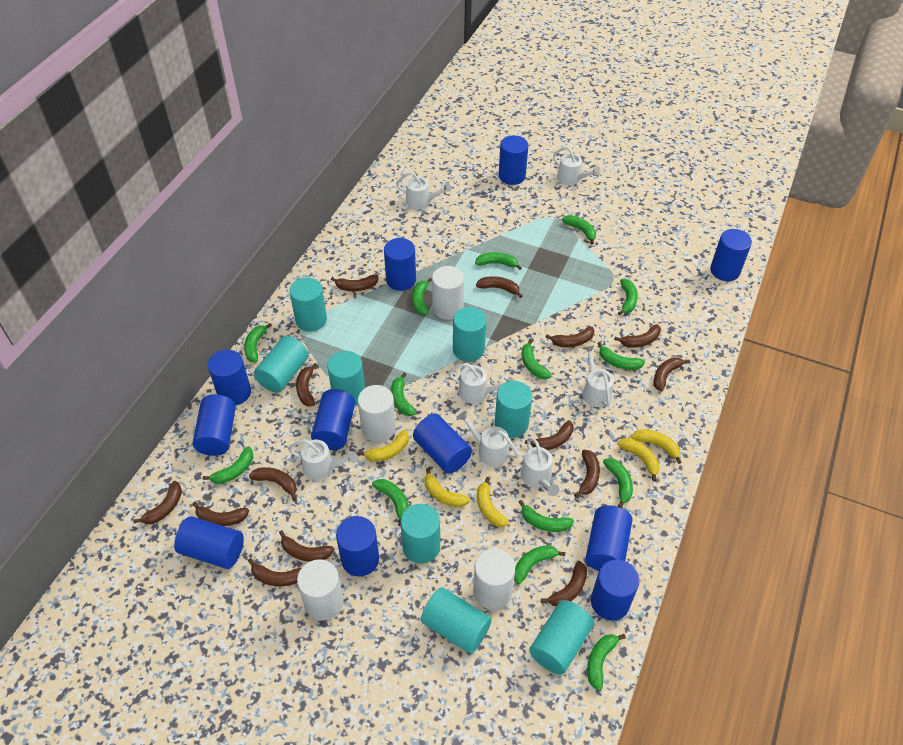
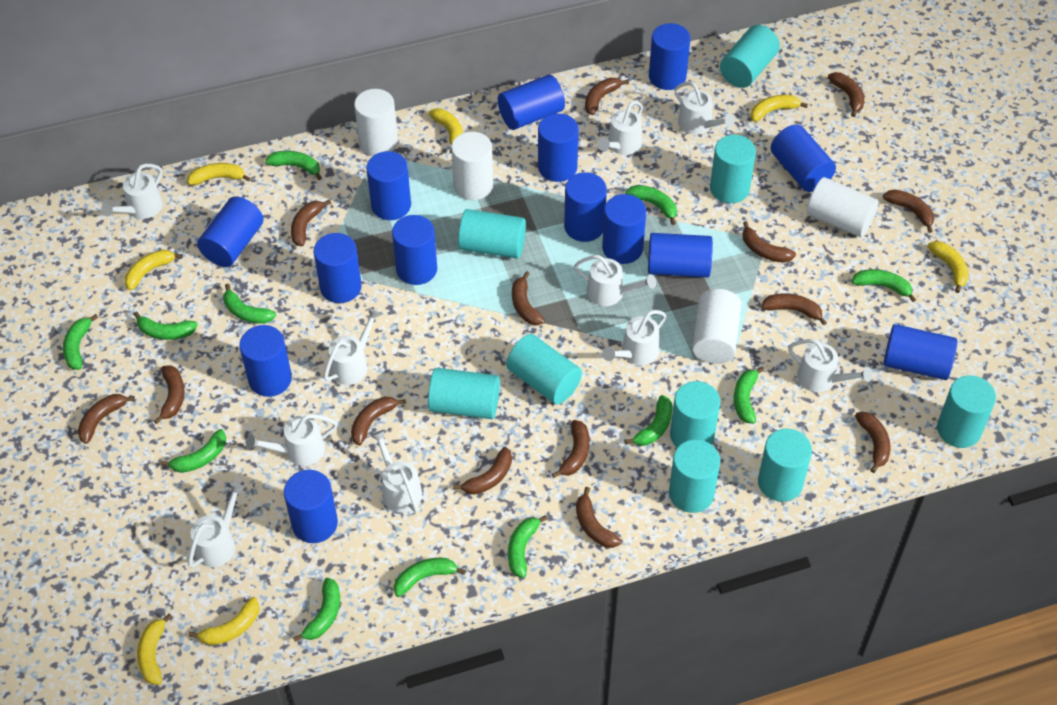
blue cylinder: [174,516,244,569] [193,394,236,456] [208,350,251,405] [311,389,355,450] [336,516,379,576] [384,238,416,291] [413,414,472,474] [499,135,529,185] [585,505,632,571] [591,559,640,620] [710,229,752,281] = 11 -> [197,197,263,267] [239,325,292,397] [284,470,338,543] [314,233,362,303] [366,151,411,220] [392,215,437,285] [498,75,565,130] [538,113,579,182] [564,172,607,242] [602,194,646,264] [648,233,713,278] [649,23,691,90] [771,124,836,192] [883,324,957,380] = 14
green banana: [203,446,253,484] [244,323,272,362] [372,479,408,526] [391,372,416,416] [412,278,432,315] [475,252,522,270] [514,545,565,584] [519,500,574,532] [522,339,552,379] [562,215,596,245] [587,634,626,690] [597,342,645,370] [603,458,633,508] [618,279,638,315] = 14 -> [63,314,98,370] [133,311,198,340] [160,429,226,473] [223,284,276,324] [265,151,322,180] [293,578,340,642] [394,557,466,597] [508,515,547,578] [624,395,672,446] [626,185,677,225] [734,366,764,424] [852,269,916,302] = 12
turquoise cylinder: [254,336,309,393] [290,277,327,332] [327,351,365,406] [401,504,440,564] [421,587,492,654] [453,307,486,362] [495,381,532,438] [529,600,594,675] = 8 -> [428,368,500,419] [458,209,526,259] [506,334,582,404] [669,440,720,513] [670,381,720,448] [710,135,756,203] [720,25,780,88] [758,429,812,502] [937,375,996,448] = 9
white watering can: [288,439,358,480] [396,172,451,210] [448,363,514,404] [457,411,519,466] [521,438,559,496] [553,147,601,185] [582,346,614,407] = 7 -> [101,164,163,219] [188,482,245,568] [246,414,338,466] [324,308,382,385] [370,430,422,513] [574,255,656,306] [597,101,643,155] [602,310,666,365] [674,81,735,135] [788,339,873,392] = 10
yellow banana: [358,430,409,462] [425,468,470,507] [477,477,509,527] [617,438,659,481] [631,429,682,464] = 5 -> [125,250,183,291] [137,614,172,685] [187,163,251,185] [189,597,259,645] [429,108,463,154] [750,95,808,122] [928,241,969,293] = 7

